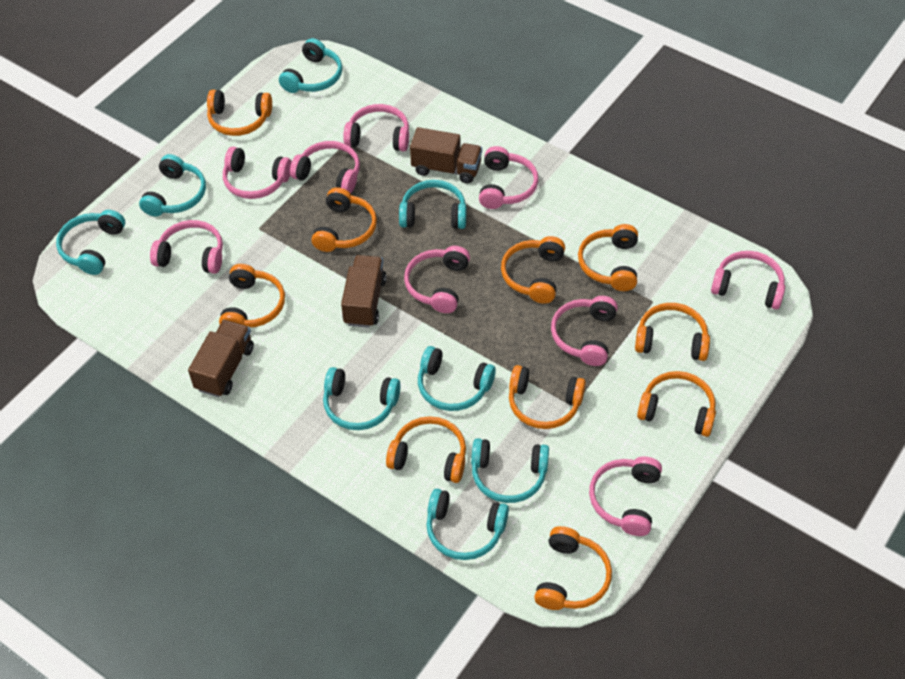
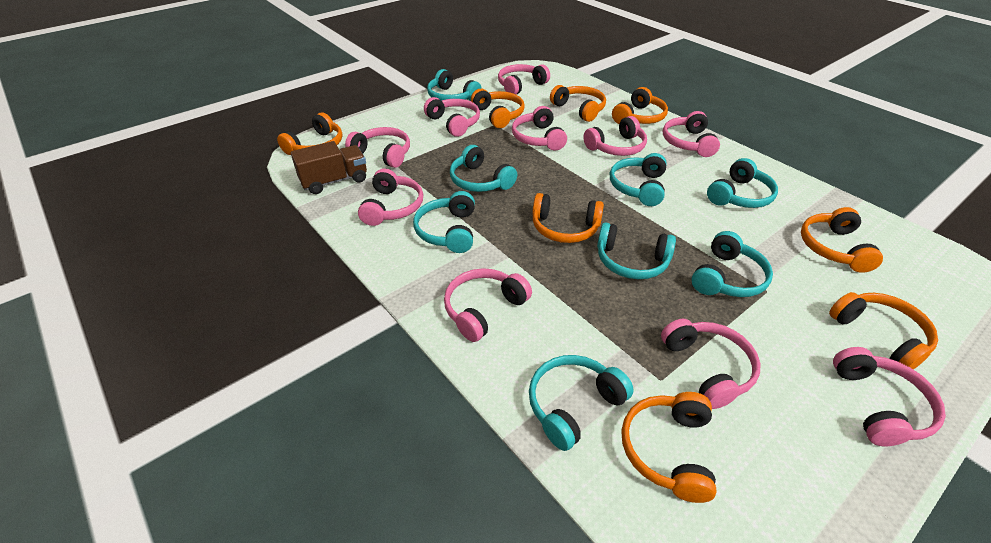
brown truck: [188,320,254,397] [341,255,386,328] [410,127,482,183] = 3 -> [291,141,367,194] = 1
orange headphones: [207,90,272,136] [219,264,285,327] [311,187,377,252] [386,416,466,483] [501,236,565,304] [509,365,586,429] [534,526,612,610] [578,224,638,291] [635,303,710,361] [637,371,716,437] = 10 -> [277,112,342,155] [471,89,525,128] [532,193,604,243] [550,85,606,122] [612,87,668,124] [621,392,716,503] [801,207,883,273] [829,292,938,370] = 8
pink headphones: [150,220,223,274] [223,147,292,199] [290,141,360,194] [343,104,409,152] [404,246,470,313] [479,146,538,209] [551,296,618,366] [589,457,662,536] [711,251,785,310] = 9 -> [345,127,410,168] [358,169,423,226] [424,97,480,137] [444,268,532,342] [498,64,550,94] [512,106,567,151] [583,116,647,156] [661,319,760,409] [663,111,720,157] [833,347,946,446] = 10

